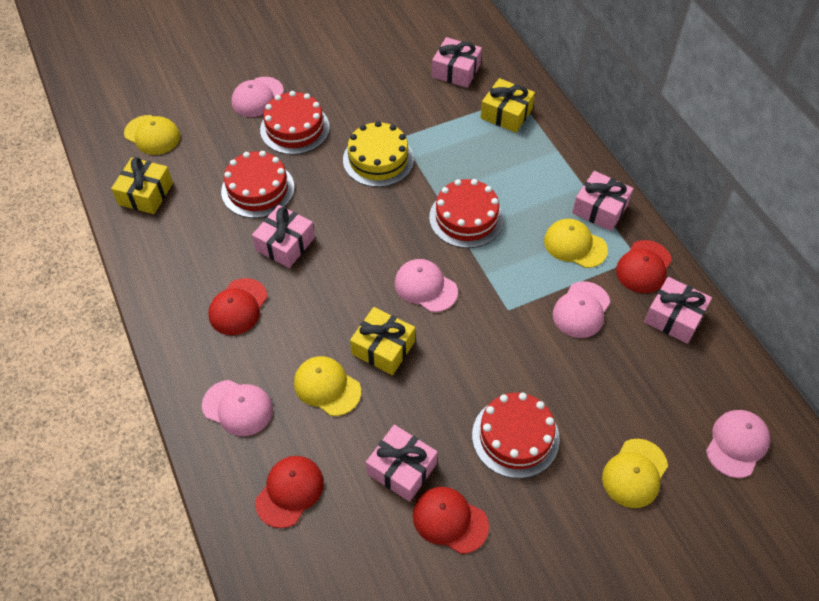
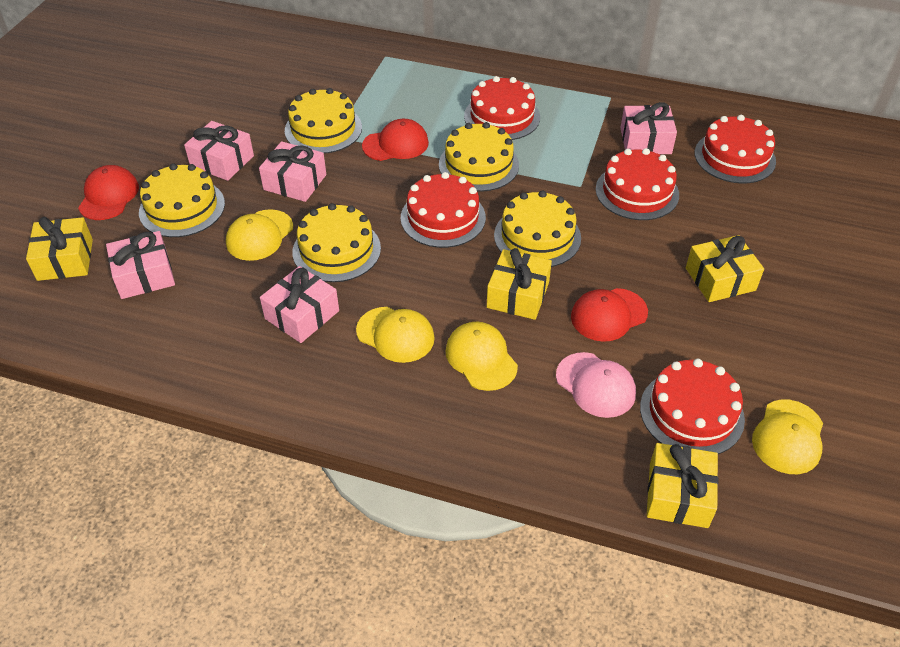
pink cap: [202,380,273,436] [232,77,284,117] [395,259,458,312] [553,281,610,338] [706,410,770,478] = 5 -> [556,352,636,418] = 1
red cake: [221,151,295,218] [260,91,330,155] [429,179,504,248] [472,393,560,478] = 4 -> [401,172,486,248] [464,76,540,140] [596,148,679,220] [640,359,745,454] [695,115,776,184] = 5
red cap: [208,278,267,335] [255,456,324,528] [413,487,489,554] [616,240,672,293] = 4 -> [78,165,139,220] [362,119,429,161] [571,288,648,342] = 3
yellow cake: [343,121,414,187] = 1 -> [139,163,225,237] [285,88,362,154] [292,203,381,282] [439,122,519,192] [494,190,581,267] = 5
yellow gift: [111,157,173,214] [350,307,415,375] [481,78,535,133] = 3 -> [26,217,93,281] [487,248,552,320] [647,443,719,528] [686,235,764,302] = 4

